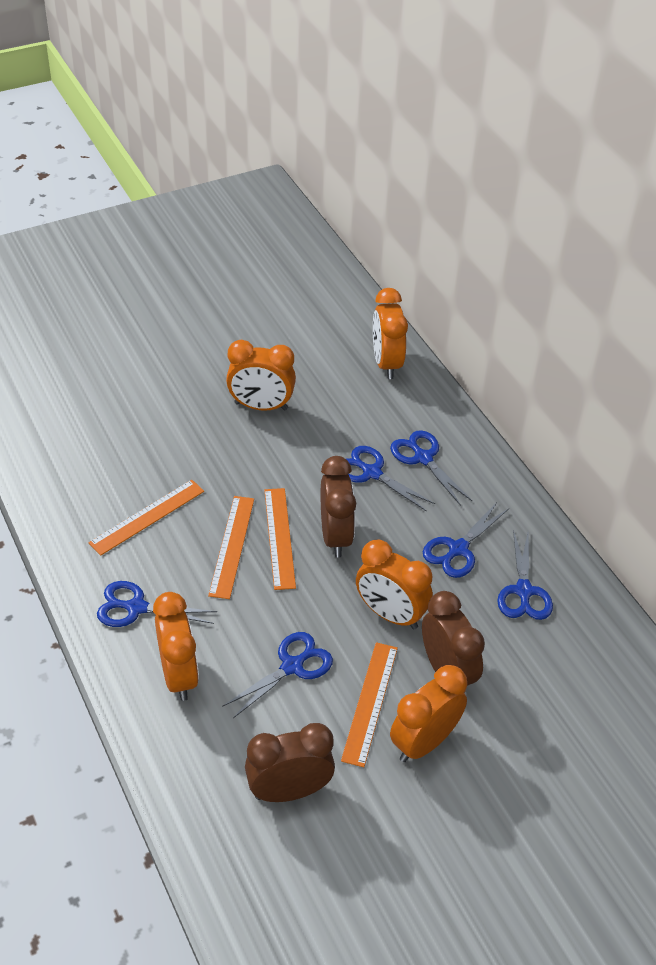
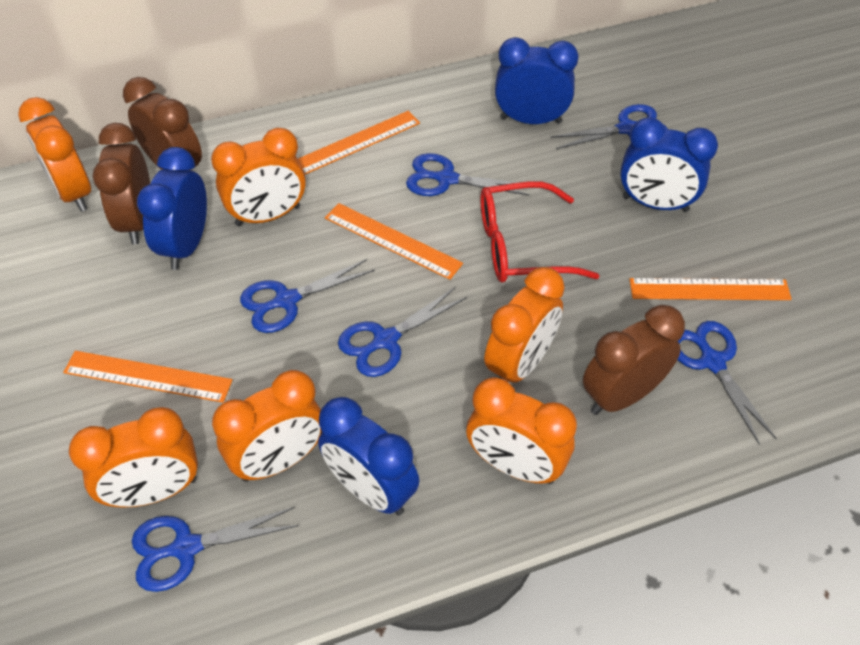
blue clock: none = 0 -> [137,147,207,270] [318,397,419,516] [495,37,579,124] [620,117,718,212] = 4
orange clock: [153,592,199,701] [226,340,296,411] [356,539,433,629] [373,288,408,379] [390,665,467,762] = 5 -> [18,97,91,212] [69,407,198,508] [211,128,306,226] [212,370,322,482] [466,377,577,484] [484,267,565,383] = 6
red glasses: none = 0 -> [481,181,599,283] = 1

